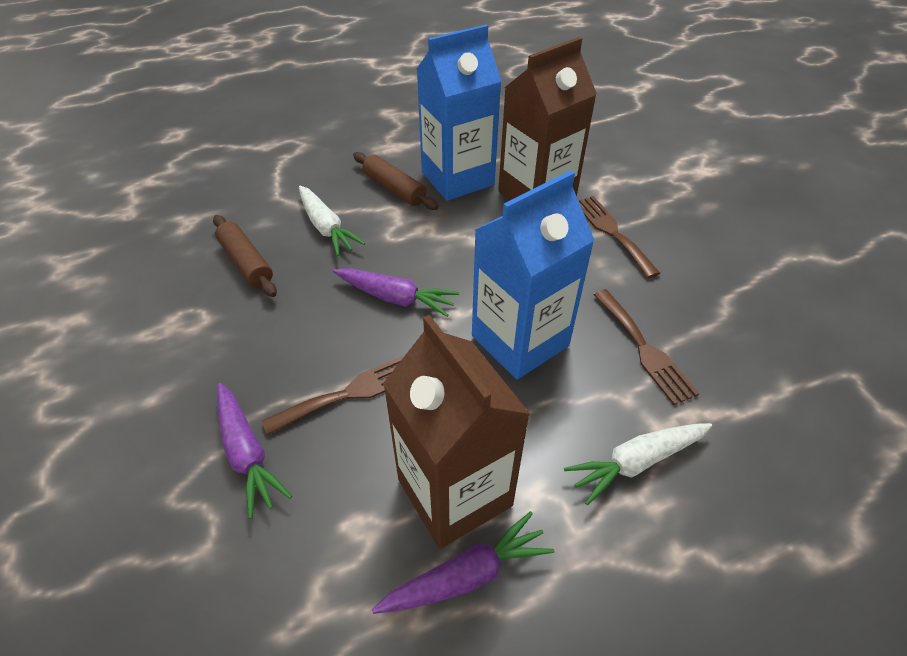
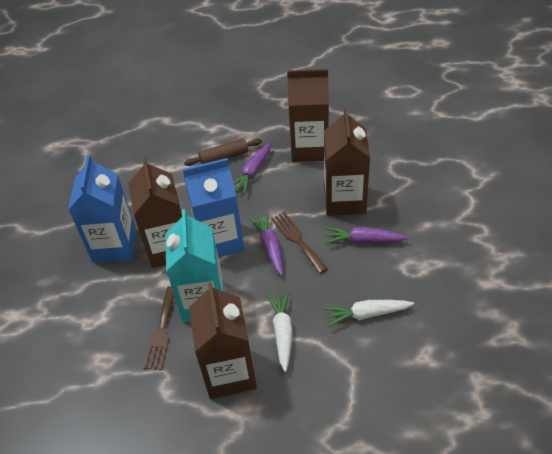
brown carton: [383,315,530,549] [498,37,597,200] = 2 -> [129,157,182,268] [189,282,257,399] [287,68,329,162] [324,107,370,216] = 4
brown fork: [262,355,405,435] [579,196,660,278] [594,289,700,405] = 3 -> [143,286,174,370] [271,212,328,274] = 2
brown rolling pin: [213,215,277,297] [353,152,439,210] = 2 -> [184,138,262,166] = 1
turquoise carton: none = 0 -> [165,209,224,322] = 1

